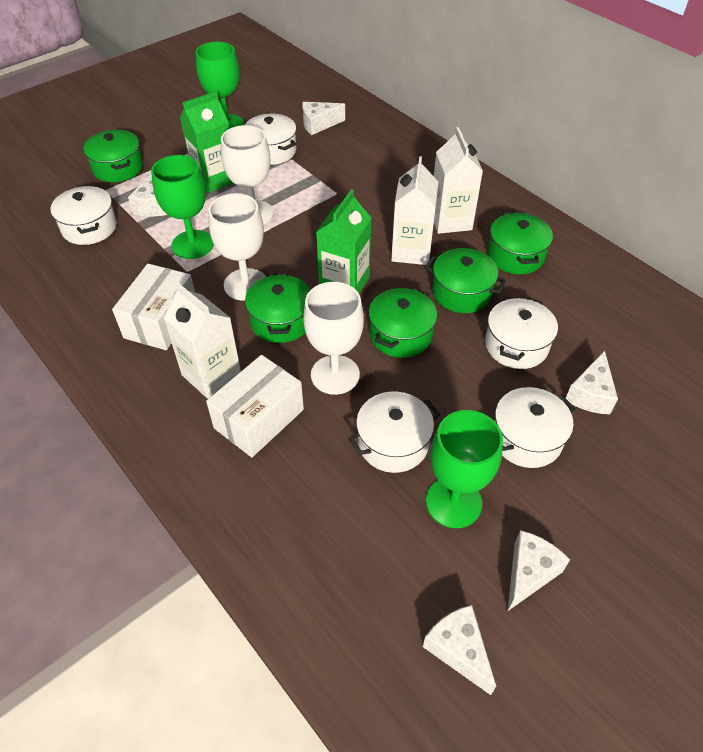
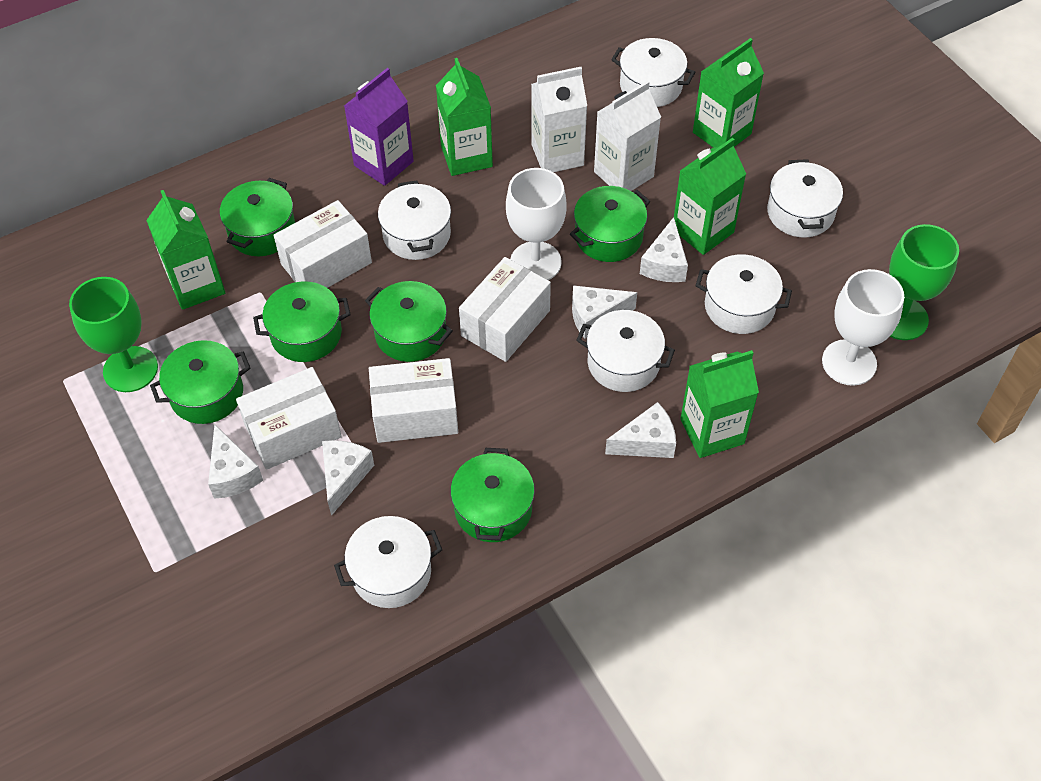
green carton: [180,91,233,193] [316,189,372,294] = 2 -> [146,190,225,310] [436,58,493,176] [674,138,746,255] [680,350,759,458] [693,38,764,148] = 5
green goblet: [151,155,214,259] [196,42,244,129] [426,410,503,528] = 3 -> [69,277,158,392] [889,224,959,340] = 2
green pot: [83,129,143,182] [245,273,310,343] [369,287,437,358] [425,248,506,313] [488,212,553,274] = 5 -> [150,340,251,424] [220,178,295,256] [253,281,351,362] [365,281,453,362] [450,448,535,542] [570,186,650,262] = 6
purple carton: none = 0 -> [344,68,414,186] = 1
white box: [112,264,195,350] [206,355,304,457] = 2 -> [236,367,342,470] [274,200,372,288] [369,358,458,443] [459,257,551,362] = 4
white carton: [164,282,241,399] [391,156,438,265] [434,127,483,234] = 3 -> [531,67,587,172] [594,81,661,191] = 2
white goblet: [208,193,266,301] [221,125,274,225] [303,282,364,395] = 3 -> [506,168,567,280] [822,269,904,386] = 2
white pot: [50,186,117,245] [245,114,296,165] [348,392,440,473] [485,297,558,369] [495,387,576,468] = 5 -> [334,516,442,608] [378,180,451,260] [576,310,675,392] [611,38,695,107] [696,254,792,334] [767,159,843,238] = 6

